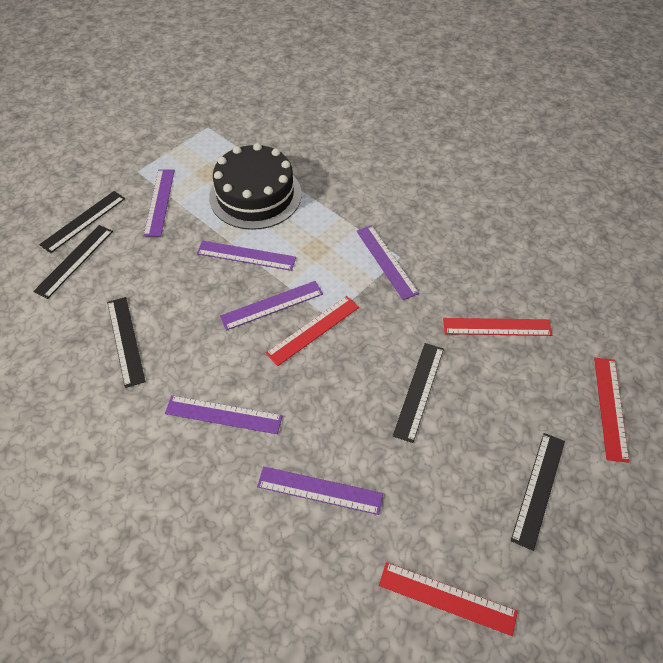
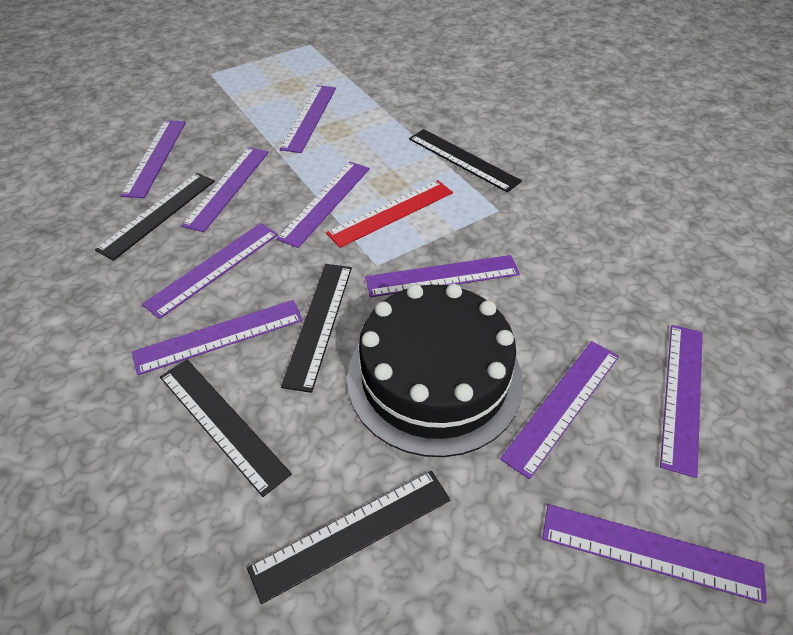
purple ruler: [144,169,175,237] [165,395,283,434] [197,241,296,271] [220,281,323,331] [257,466,383,515] [356,225,419,300] = 6 -> [121,120,186,198] [132,300,303,375] [142,223,278,319] [181,147,269,232] [276,162,370,248] [280,85,336,153] [365,255,520,297] [500,341,619,479] [542,504,767,604] [660,325,703,478] = 10
red ruler: [265,296,359,366] [379,562,518,636] [443,318,552,336] [594,358,629,463] = 4 -> [326,180,453,248] = 1

